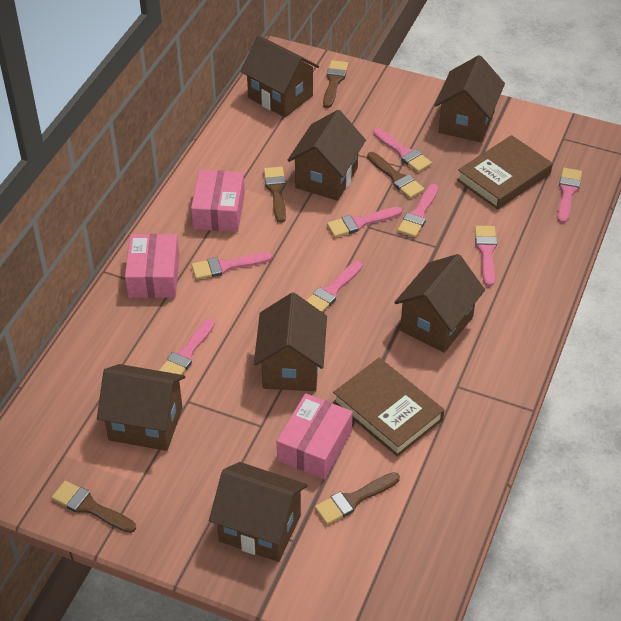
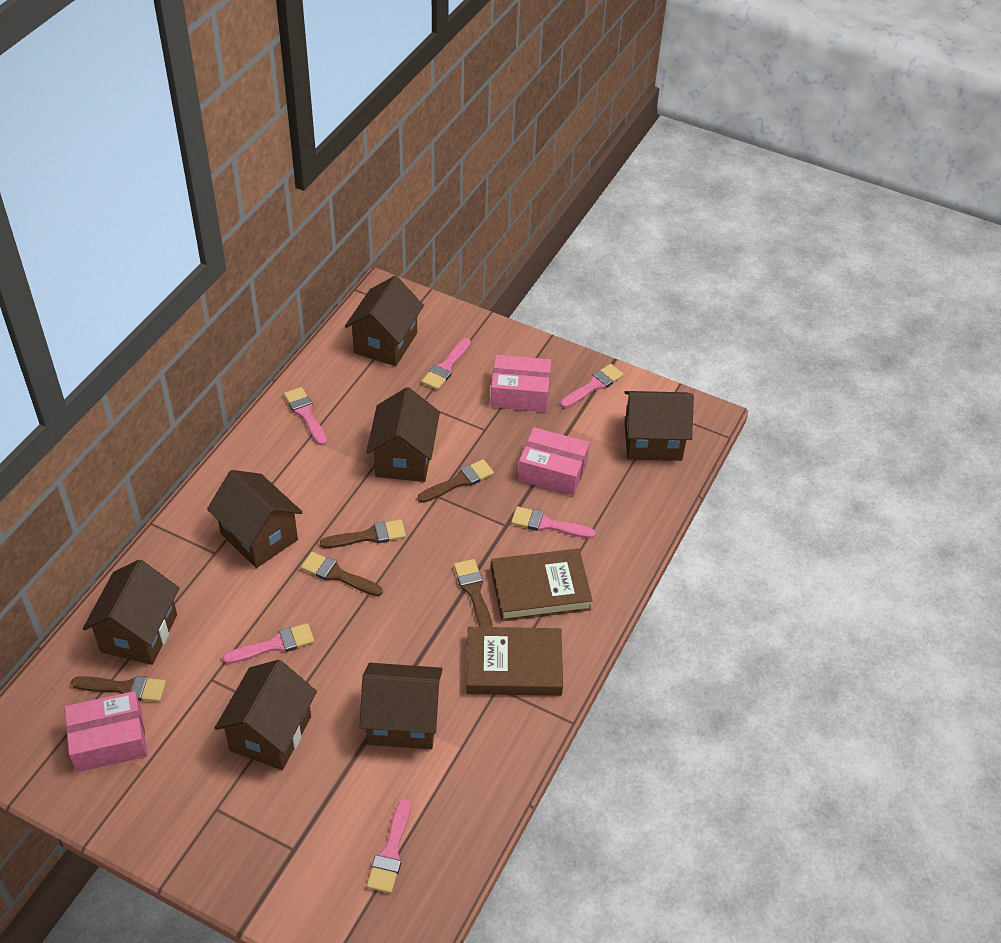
pink brush: [159,319,215,375] [191,252,272,280] [306,261,362,312] [327,207,402,237] [373,128,432,172] [397,184,438,237] [475,226,497,286] [557,168,582,223] = 8 -> [223,623,314,664] [284,387,327,446] [367,798,411,893] [422,338,471,390] [511,506,596,539] [560,364,624,408] = 6

